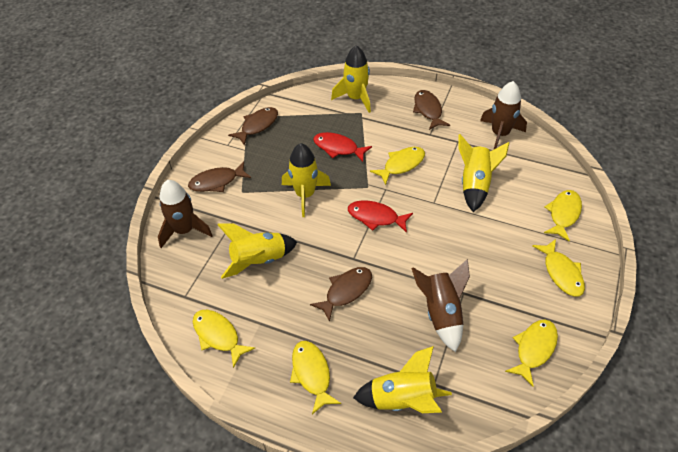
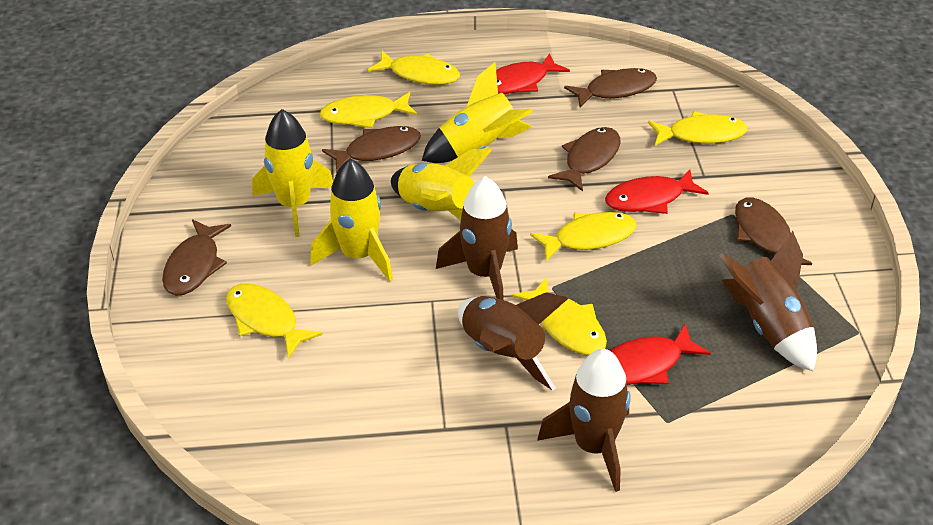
brown fish: [188,162,251,192] [228,107,278,146] [310,267,372,322] [413,90,450,130] = 4 -> [162,219,231,296] [322,126,421,173] [548,127,621,191] [564,68,657,108] [735,197,812,265] = 5
brown rocket: [158,180,213,248] [411,259,470,352] [480,81,527,149] = 3 -> [436,176,518,300] [458,292,568,391] [537,349,630,492] [719,231,817,371] = 4
red fish: [313,132,372,162] [348,200,413,233] = 2 -> [496,53,570,94] [605,169,708,214] [610,323,711,385] = 3
yellow rocket: [217,224,297,279] [282,143,331,217] [331,45,371,113] [353,346,452,413] [458,134,509,212] = 5 -> [252,109,333,237] [310,159,393,281] [391,148,492,221] [422,62,533,163] = 4

